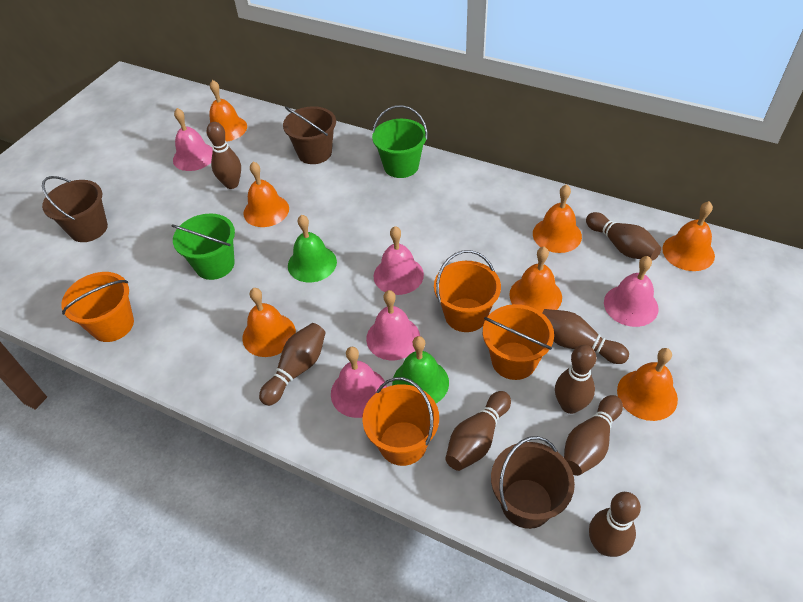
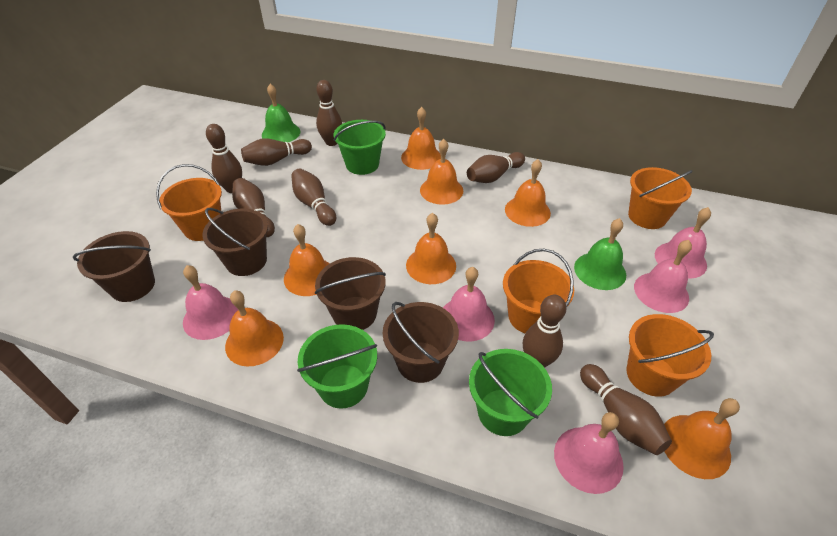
brown bucket: [42,176,108,242] [283,106,336,164] [491,436,575,529] = 3 -> [73,231,155,302] [202,208,268,276] [315,257,386,330] [383,302,459,383] = 4
green bucket: [171,213,235,280] [372,105,428,178] = 2 -> [297,324,377,408] [334,120,386,175] [469,349,552,436] = 3

